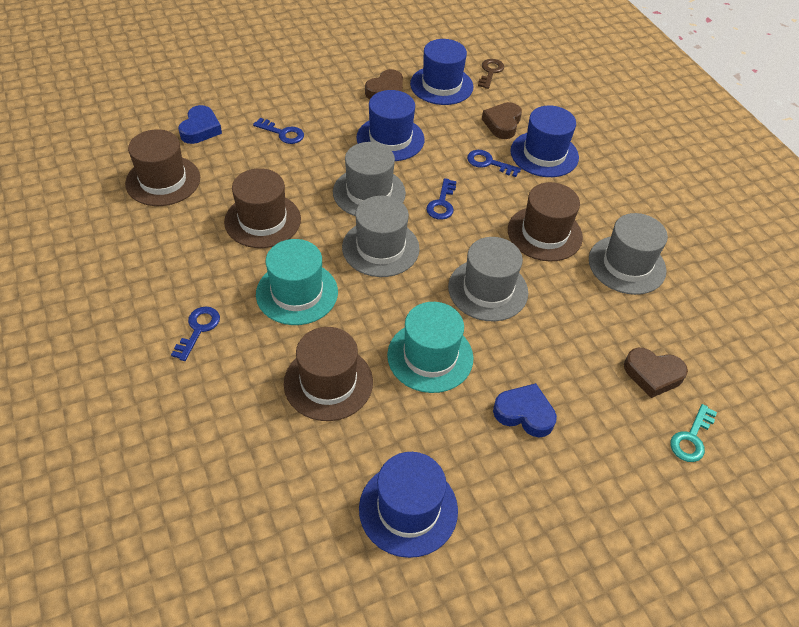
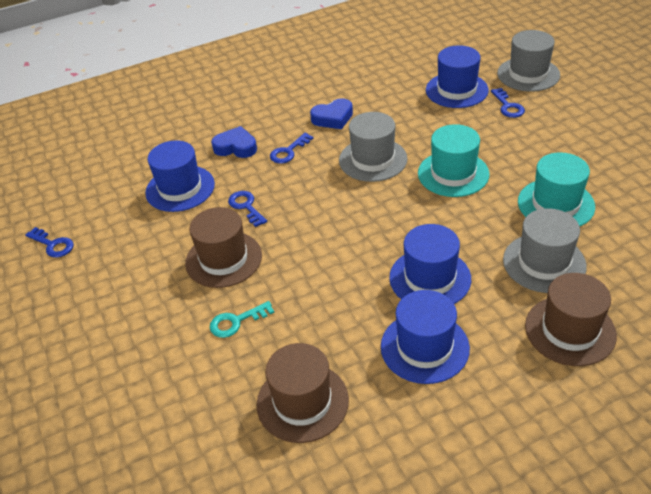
brown hat: [125,129,200,206] [224,168,301,248] [284,327,373,421] [508,182,583,261] = 4 -> [185,207,262,288] [256,343,349,443] [525,273,617,366] = 3
brown heart: [365,69,403,99] [482,102,522,139] [624,348,688,398] = 3 -> none = 0
brown key: [478,59,504,89] = 1 -> none = 0
grey hat: [333,142,406,216] [342,196,420,277] [448,237,528,321] [589,213,668,295] = 4 -> [339,112,408,182] [497,30,560,92] [503,208,587,293] = 3

